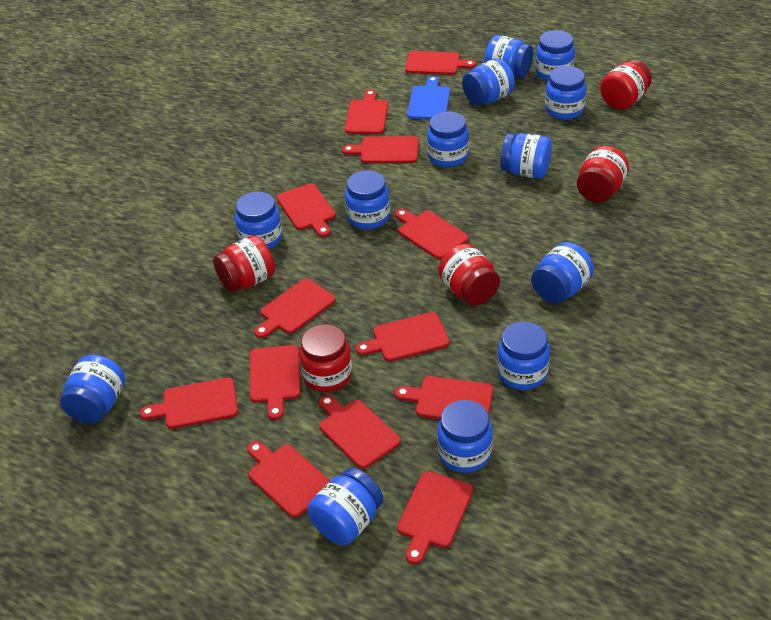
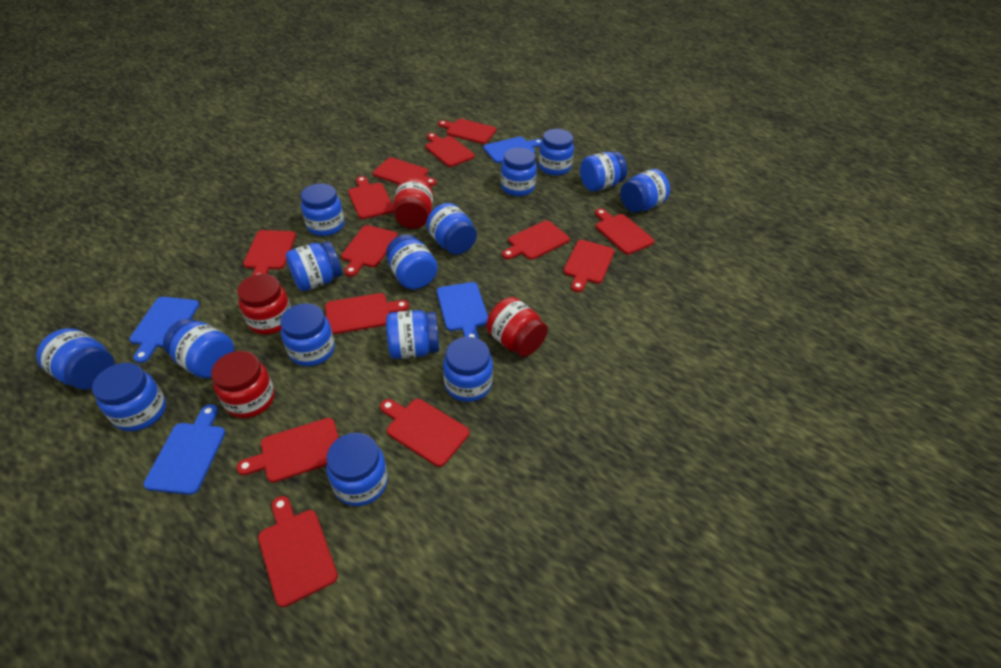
blue cutting board: [407,76,450,119] = 1 -> [129,297,199,363] [143,404,225,495] [437,282,488,339] [484,137,542,163] = 4
blue jar: [60,355,125,424] [235,192,282,249] [307,468,384,545] [345,170,390,229] [427,111,469,167] [437,400,493,473] [462,58,515,106] [484,35,533,78] [497,322,550,390] [500,133,552,179] [531,242,594,304] [535,30,575,81] [545,66,586,120] = 13 -> [36,328,115,390] [92,363,166,431] [163,318,234,378] [280,303,335,366] [286,241,342,291] [301,183,344,236] [326,433,388,506] [386,234,438,289] [386,310,439,359] [426,203,477,255] [443,337,493,402] [501,148,537,196] [539,129,574,176] [580,152,627,192] [620,169,670,212] = 15
red jar: [213,235,275,293] [299,324,352,392] [438,244,500,306] [577,146,629,203] [600,60,652,110] = 5 -> [211,351,275,418] [237,274,291,335] [393,178,433,229] [486,297,548,357] = 4

